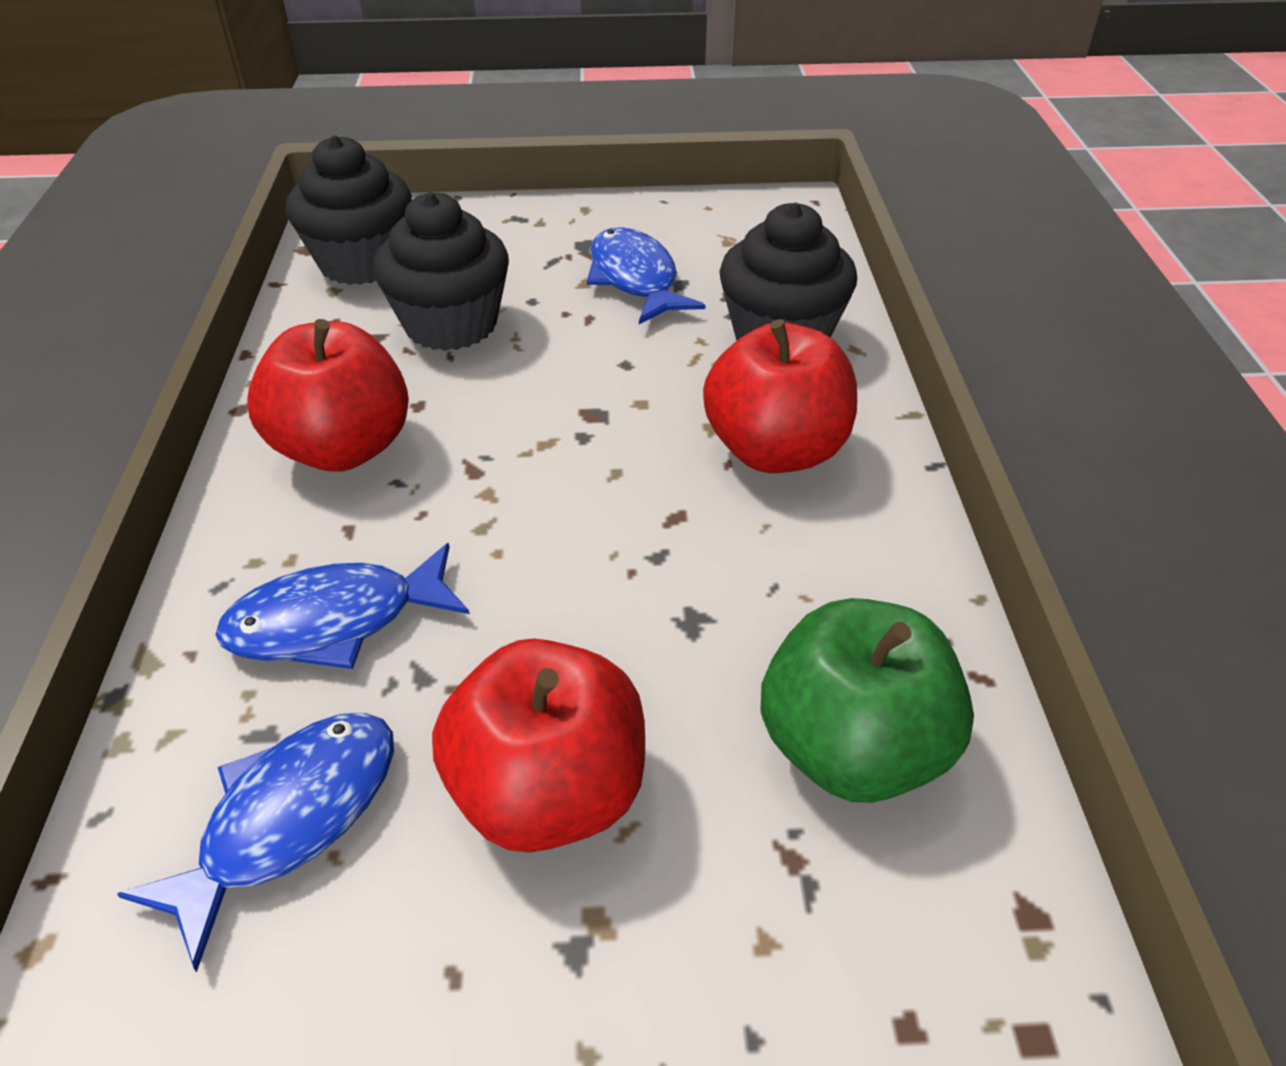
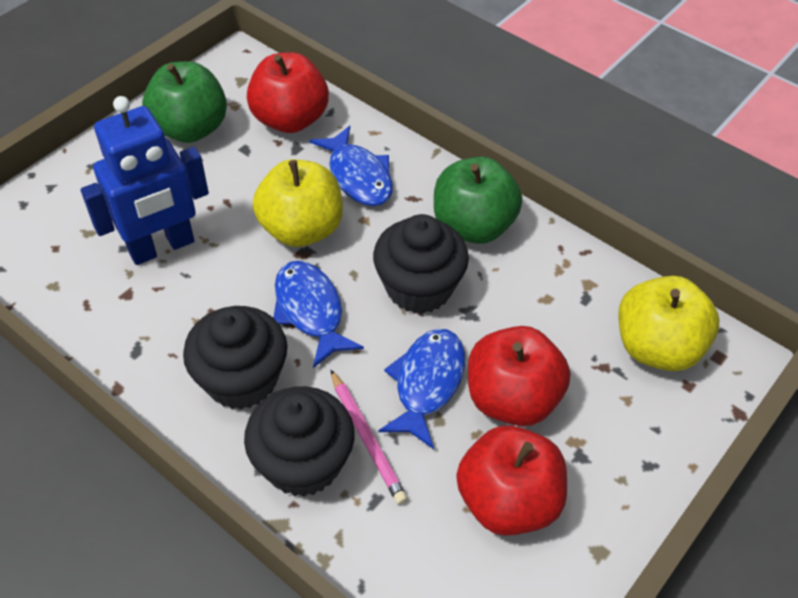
blue robot: none = 0 -> [81,96,209,265] = 1
green apple: [761,598,974,803] = 1 -> [142,61,227,143] [434,157,523,244] = 2
pink pencil: none = 0 -> [331,370,408,505] = 1
yellow apple: none = 0 -> [253,159,343,247] [618,276,719,371] = 2

